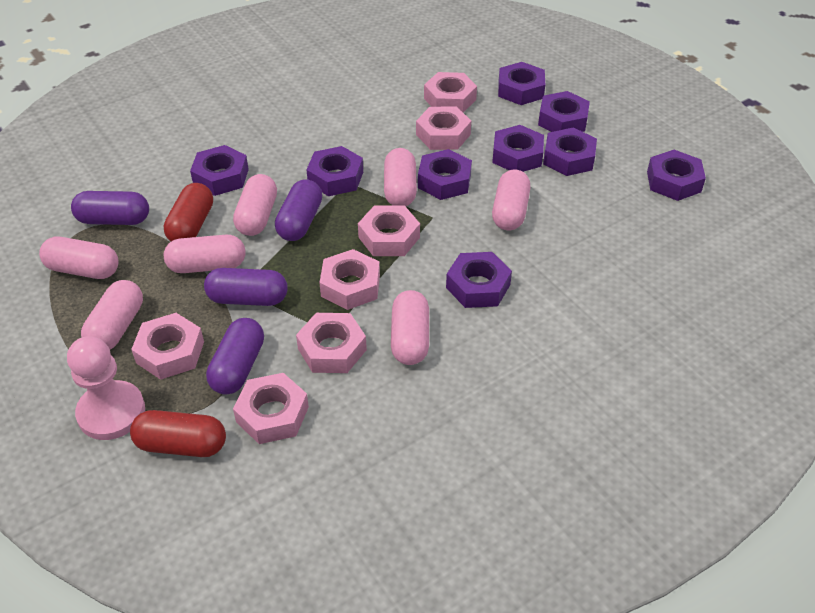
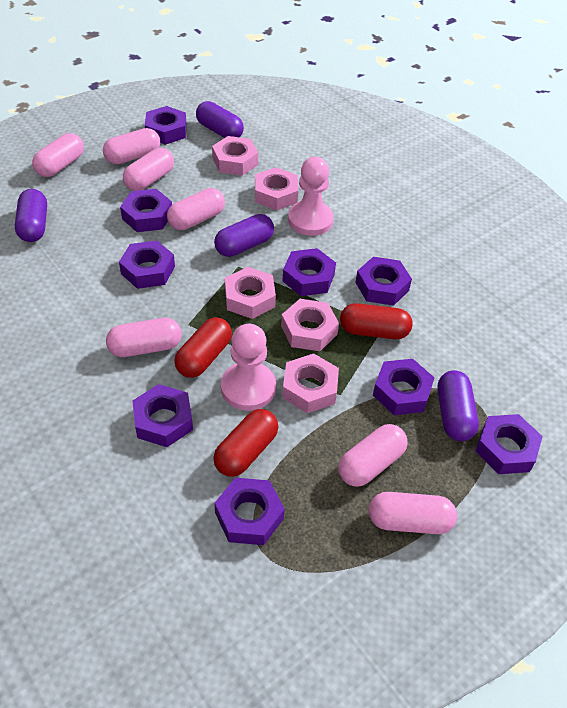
pink nut: [131,313,204,380] [233,373,309,444] [296,313,367,373] [319,249,380,310] [358,205,420,256] [416,107,471,150] [424,72,477,113] = 7 -> [212,136,258,176] [225,267,276,319] [255,167,298,211] [281,299,339,351] [282,354,339,413] = 5
pink pawn: [67,336,145,440] = 1 -> [221,324,276,411] [288,157,334,236] = 2
red capsule: [130,410,226,457] [164,183,213,241] = 2 -> [174,317,232,378] [213,409,278,477] [340,303,413,339] = 3

